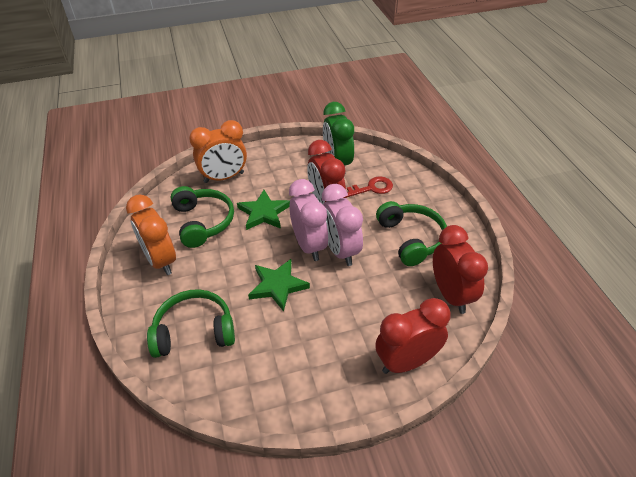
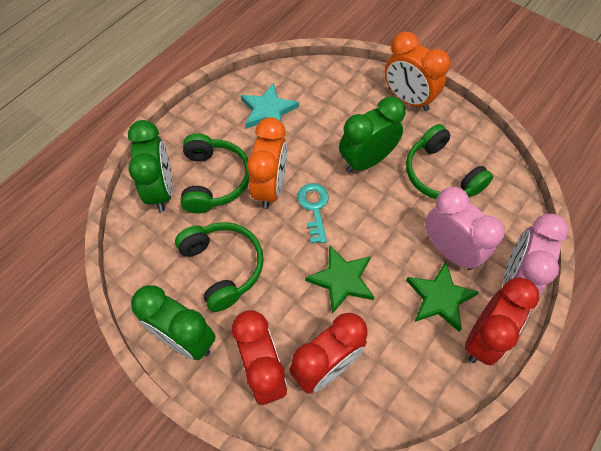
green clock: [323,102,354,166] = 1 -> [128,120,173,212] [131,285,216,361] [339,97,406,173] = 3
red key: [346,177,393,198] = 1 -> none = 0
turquoise key: none = 0 -> [297,183,329,244] = 1
turquoise star: none = 0 -> [241,83,299,129] = 1

